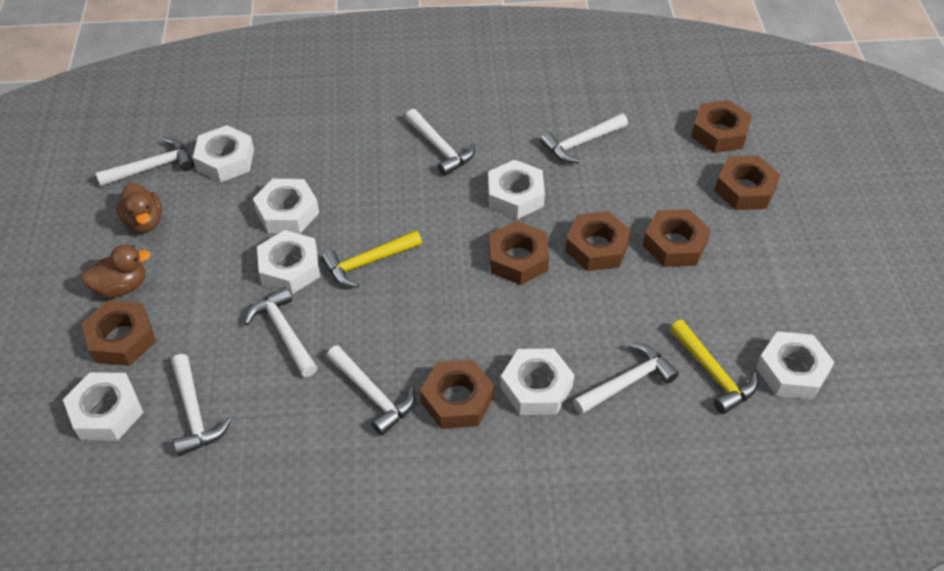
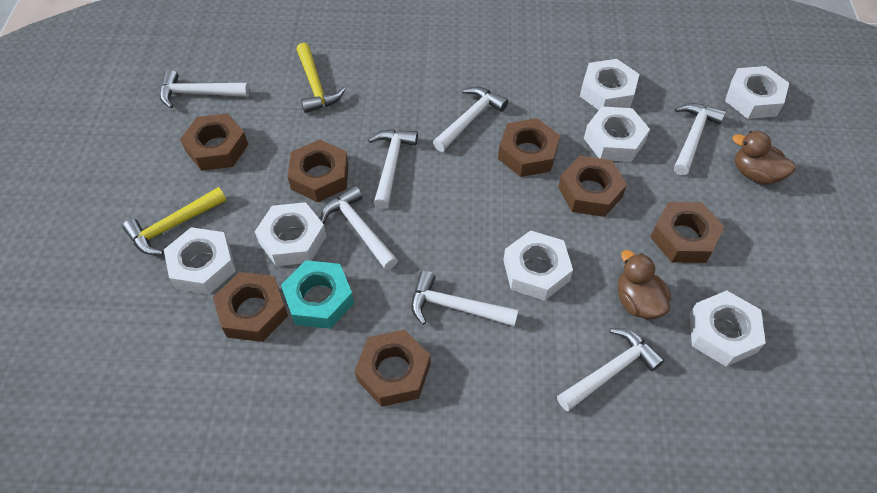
turquoise nut: none = 0 -> [281,260,354,329] = 1

